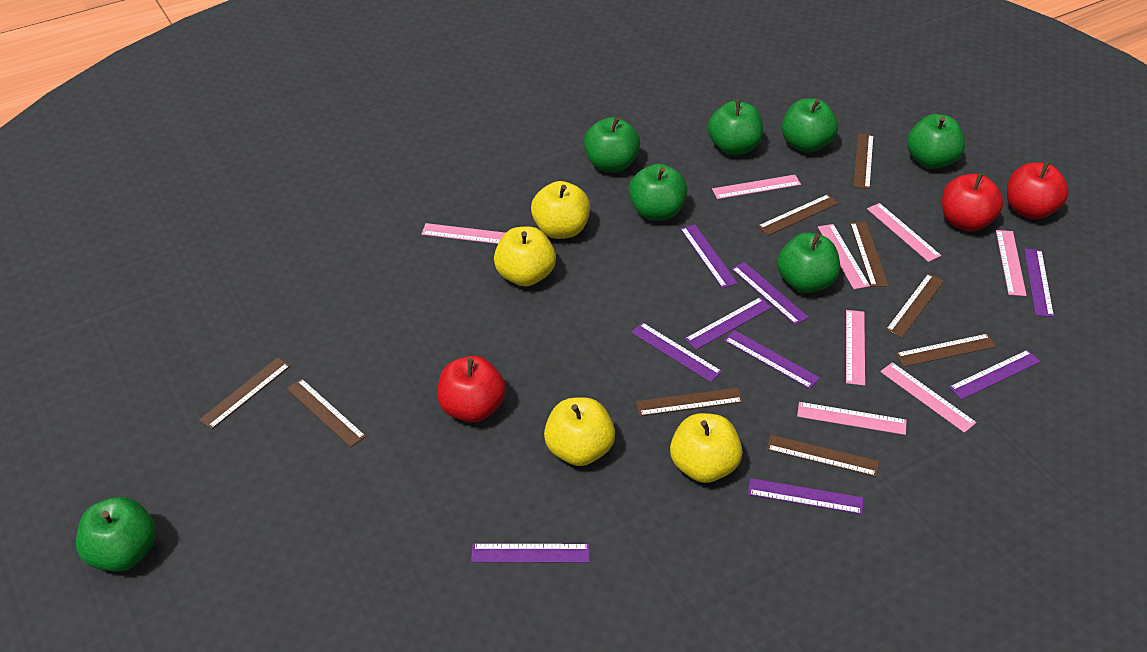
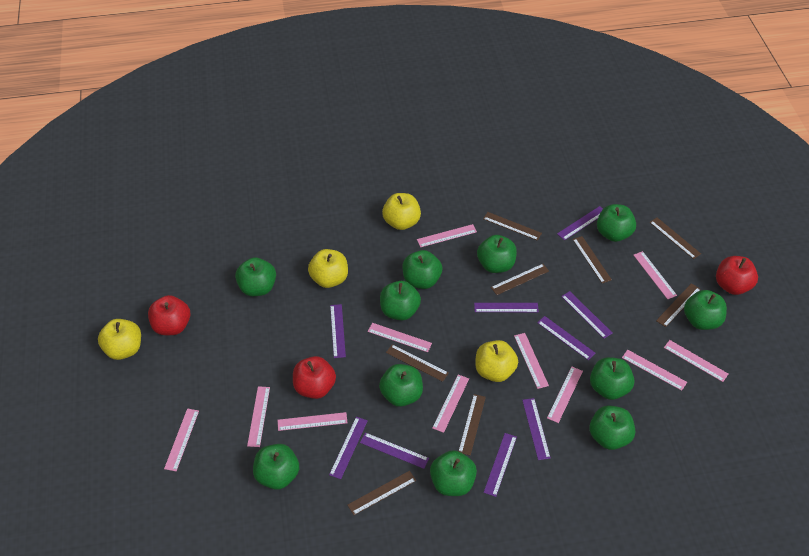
brown ruler: [199,357,290,429] [286,379,366,447] [636,388,743,416] [758,194,839,236] [767,435,879,477] [850,222,889,287] [853,133,874,189] [886,274,944,337] [896,334,996,367] = 9 -> [348,471,416,515] [386,344,449,382] [459,394,486,456] [483,212,542,241] [491,264,549,295] [573,236,612,283] [649,218,701,259] [656,283,701,327] = 8
green apple: [76,497,156,572] [584,117,640,172] [629,164,688,221] [708,99,763,155] [777,233,840,293] [782,98,838,153] [907,114,965,169] = 7 -> [235,257,276,296] [253,444,299,490] [379,364,423,407] [380,281,421,320] [402,250,443,289] [430,450,477,496] [477,235,517,273] [590,357,634,400] [590,405,635,450] [597,204,636,242] [684,290,727,330] = 11
pink ruler: [421,223,505,244] [712,175,801,199] [797,402,907,435] [818,224,870,289] [846,310,865,386] [867,203,941,262] [880,362,977,433] [996,230,1027,296] = 8 -> [164,408,199,471] [247,386,270,447] [278,412,348,431] [368,323,432,352] [417,224,477,247] [432,375,469,433] [514,333,549,389] [547,367,583,423] [622,350,687,391] [633,251,677,299] [664,340,728,382] = 11

